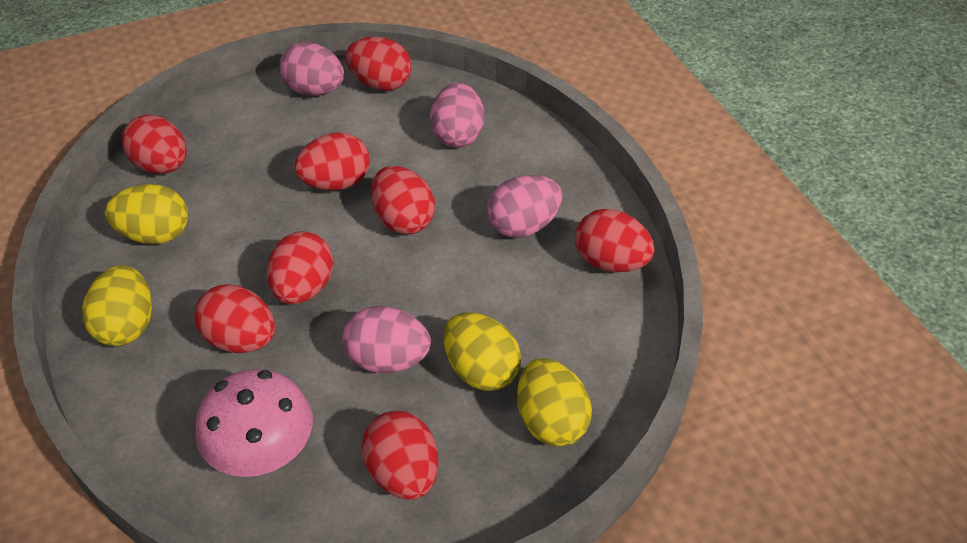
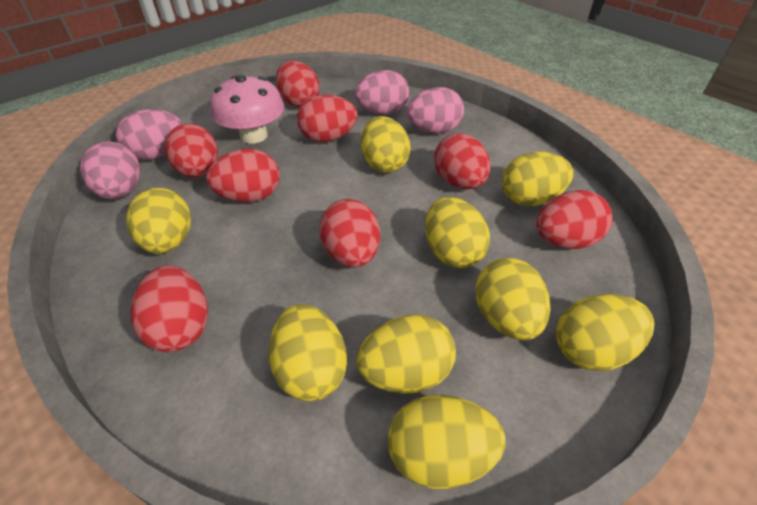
yellow egg: [82,265,152,346] [105,184,188,244] [443,312,521,391] [517,358,592,447] = 4 -> [126,188,191,254] [269,304,347,401] [356,315,456,394] [361,116,411,173] [388,395,506,489] [425,197,490,268] [475,258,550,341] [502,152,573,206] [556,294,654,371] = 9

